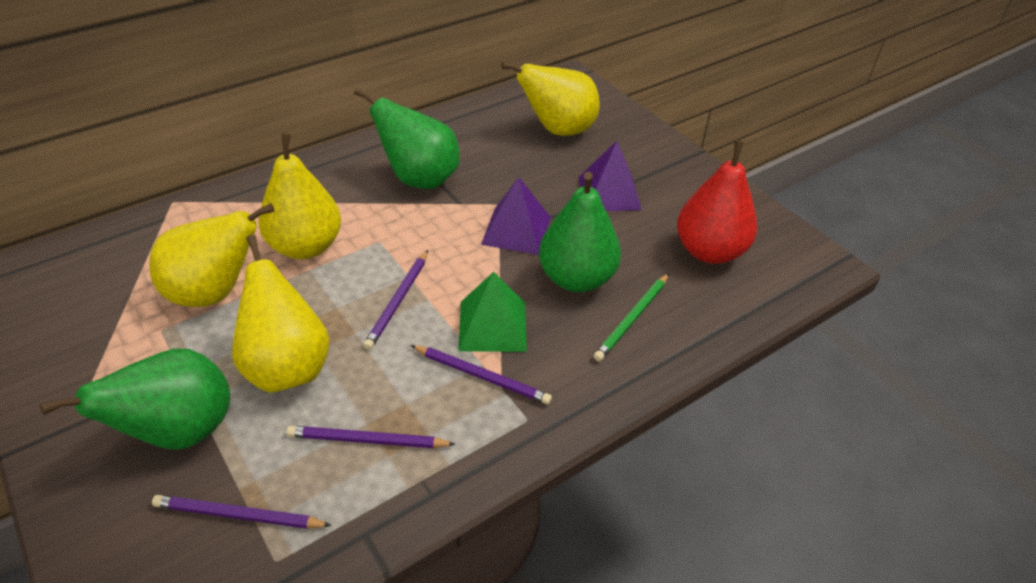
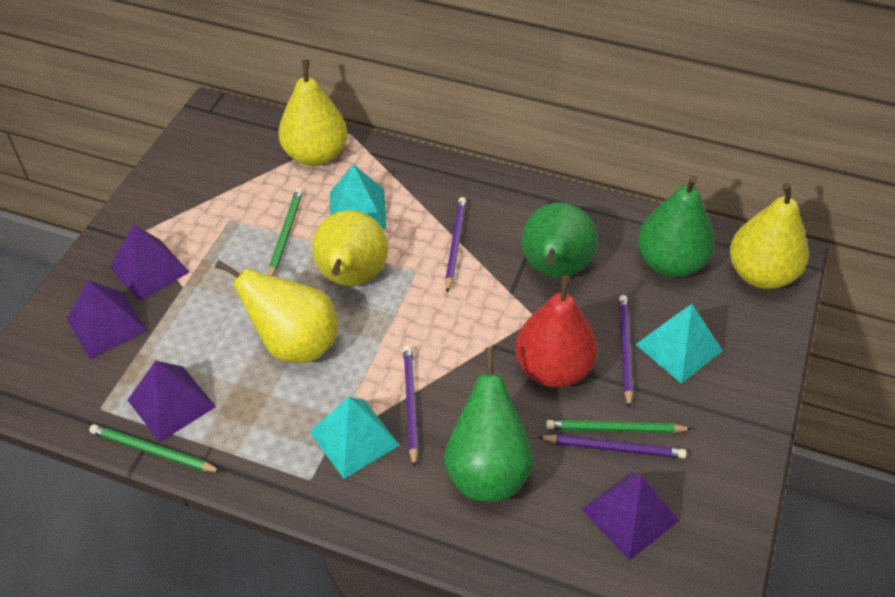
green pencil: [594,273,669,361] = 1 -> [89,424,221,472] [268,188,303,276] [546,420,692,433] = 3
green pyramid: [458,272,527,352] = 1 -> none = 0
purple pyramid: [481,177,551,255] [579,141,642,211] = 2 -> [67,280,147,359] [110,225,189,301] [128,361,216,442] [581,472,680,561] = 4
turquoise pyramid: none = 0 -> [310,397,400,479] [330,164,386,229] [635,304,723,383] = 3

